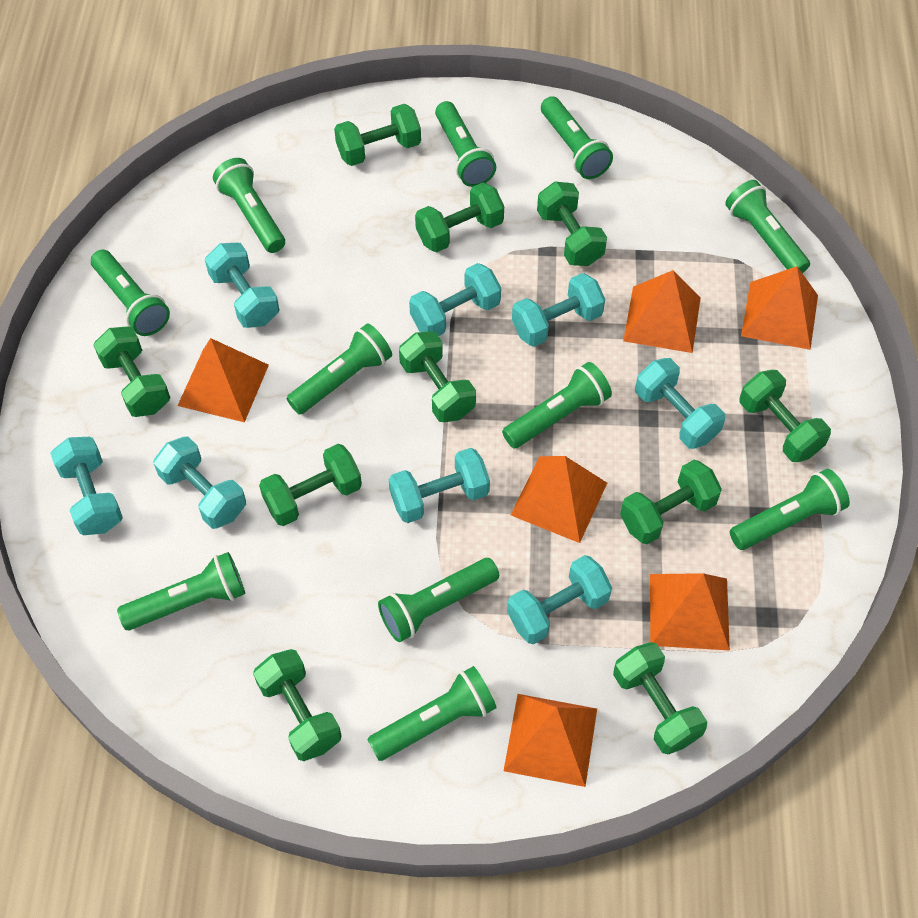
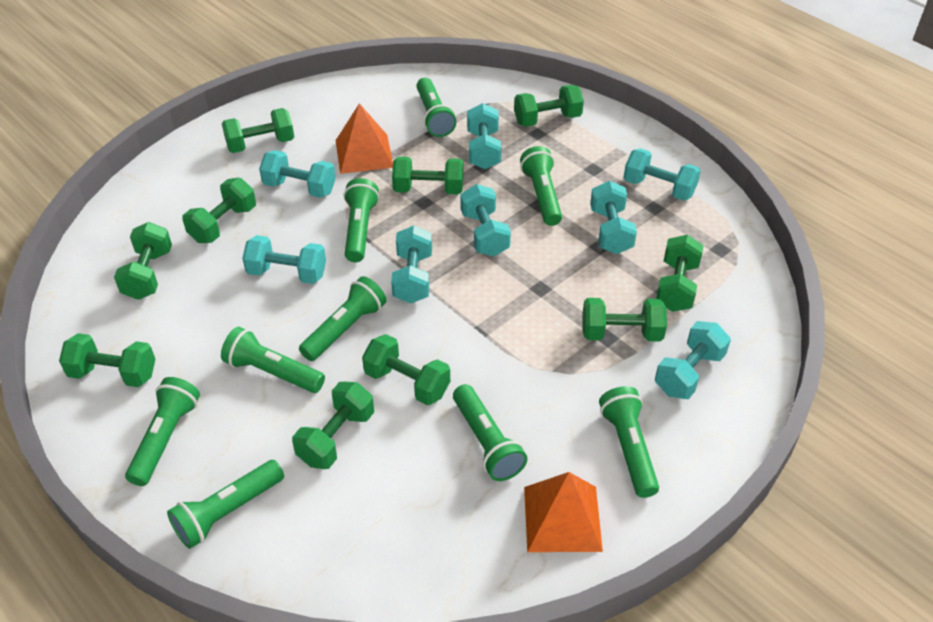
green flashlight: [91,250,170,336] [117,552,245,630] [213,158,285,253] [287,323,392,415] [367,666,497,761] [378,558,499,642] [435,101,496,187] [502,362,612,448] [541,96,613,179] [725,180,810,273] [730,469,850,550] = 11 -> [125,377,200,486] [167,460,284,549] [221,327,325,393] [299,276,386,361] [344,178,379,262] [416,78,457,137] [453,384,528,481] [520,146,562,226] [599,386,659,498] = 9
orange pyramid: [177,338,269,423] [504,694,597,787] [511,456,607,543] [623,270,701,353] [650,573,730,650] [741,266,818,350] = 6 -> [335,103,393,174] [524,472,603,552] = 2

